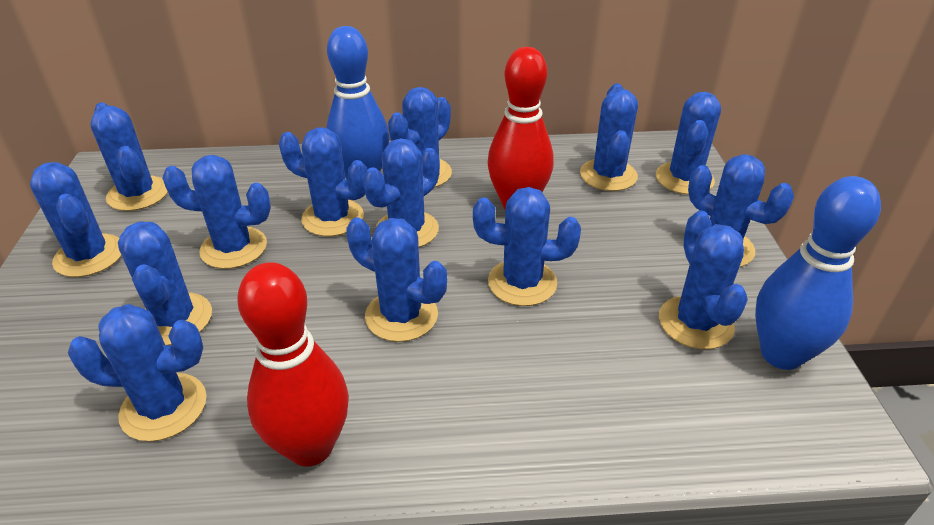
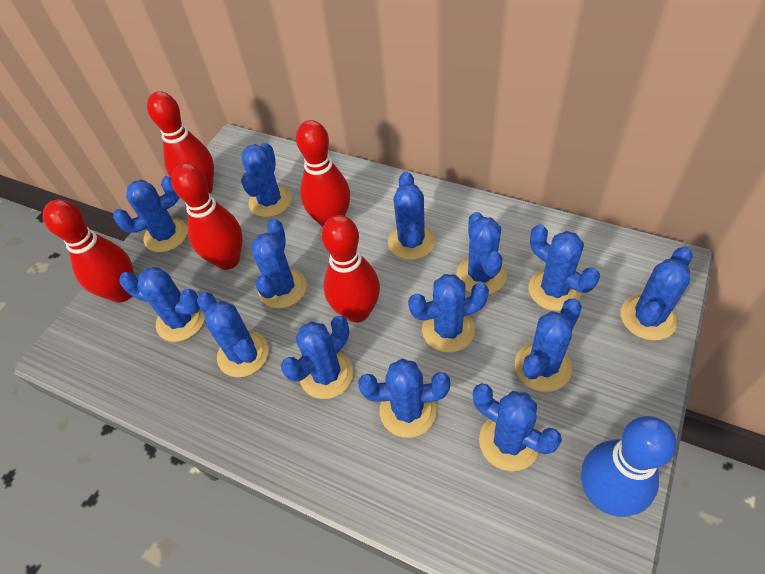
blue bowling pin: [326,26,390,180] [755,176,881,370] = 2 -> [581,416,677,517] = 1
red bowling pin: [237,262,349,467] [487,47,554,209] = 2 -> [43,199,134,303] [147,91,214,194] [171,163,243,270] [296,120,350,227] [321,215,380,323] = 5

